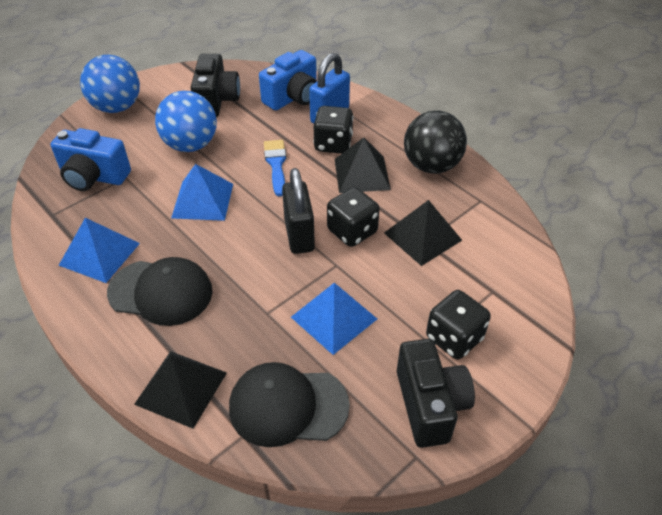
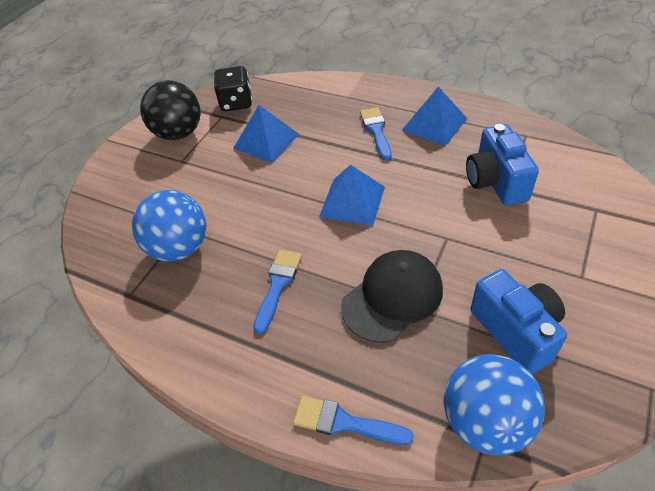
black camera: [191,54,240,117] [397,339,475,448] = 2 -> none = 0
black cap: [107,257,213,326] [229,362,350,447] = 2 -> [341,250,443,343] = 1
black dice: [313,106,354,154] [327,187,380,247] [426,290,491,360] = 3 -> [214,66,252,111] = 1
black padlock: [282,168,315,254] = 1 -> none = 0
black pyramid: [134,351,227,429] [334,137,391,193] [384,200,462,266] = 3 -> none = 0
blue brush: [264,140,286,196] = 1 -> [253,250,302,334] [293,396,414,445] [360,107,392,160] = 3
blue padlock: [309,53,350,124] = 1 -> none = 0

